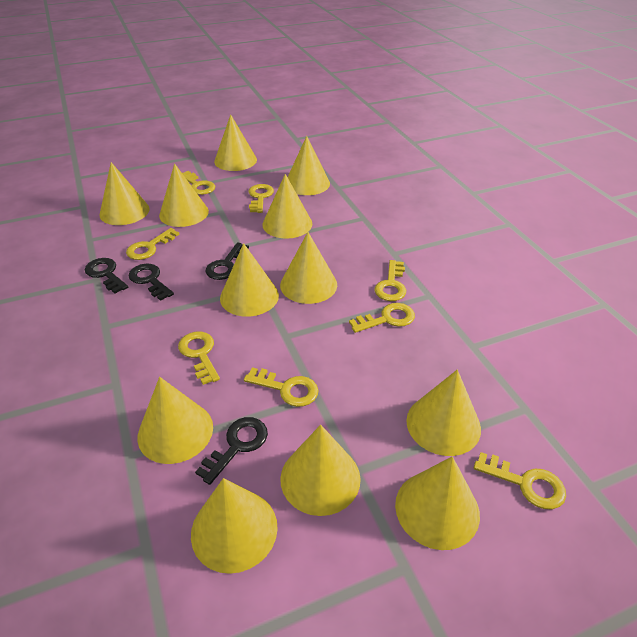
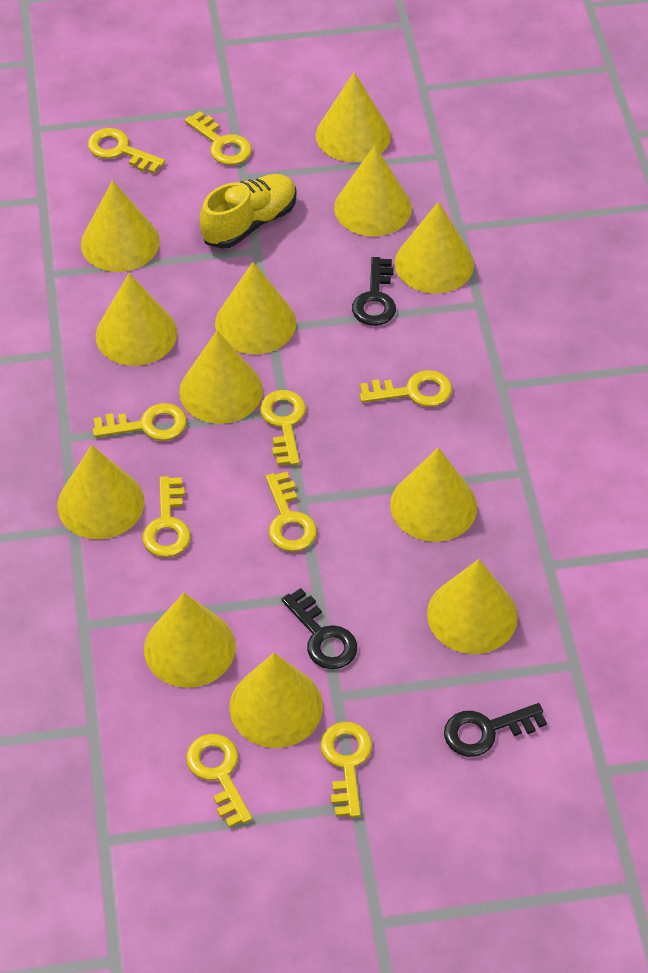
black key: [85,258,128,294] [129,264,174,301] [195,417,268,485] [205,243,249,280] = 4 -> [281,588,357,669] [352,257,396,326] [444,703,547,757] = 3
yellow key: [126,228,179,260] [178,332,220,385] [182,171,215,195] [244,367,319,407] [248,184,274,213] [349,303,415,333] [374,260,406,301] [474,452,566,509] = 8 -> [88,128,165,174] [93,403,187,441] [142,476,191,557] [185,111,252,165] [186,734,252,828] [260,390,306,465] [266,472,317,552] [320,722,372,818] [360,370,452,407] = 9
yellow shoe: none = 0 -> [200,174,297,249] = 1

